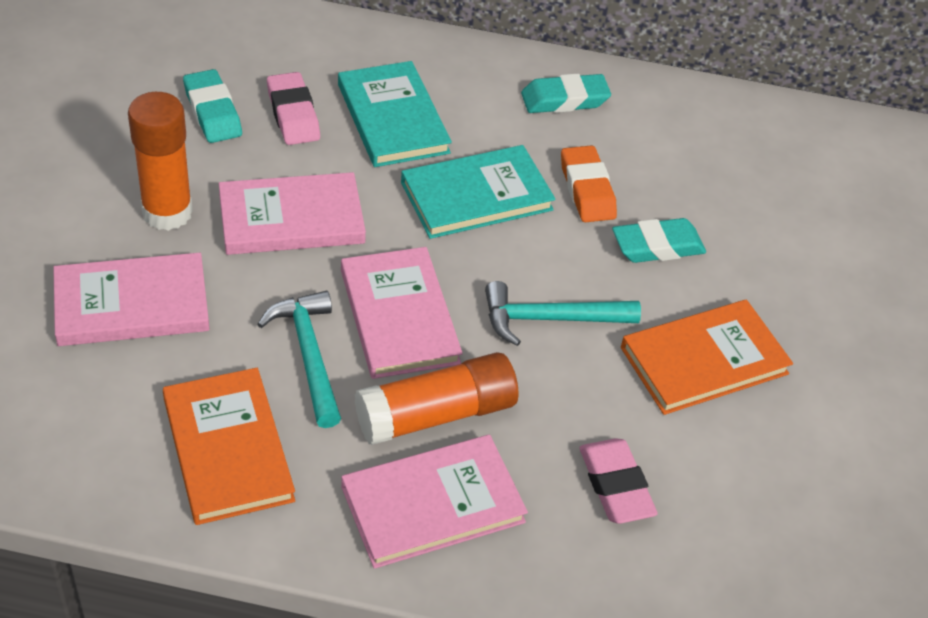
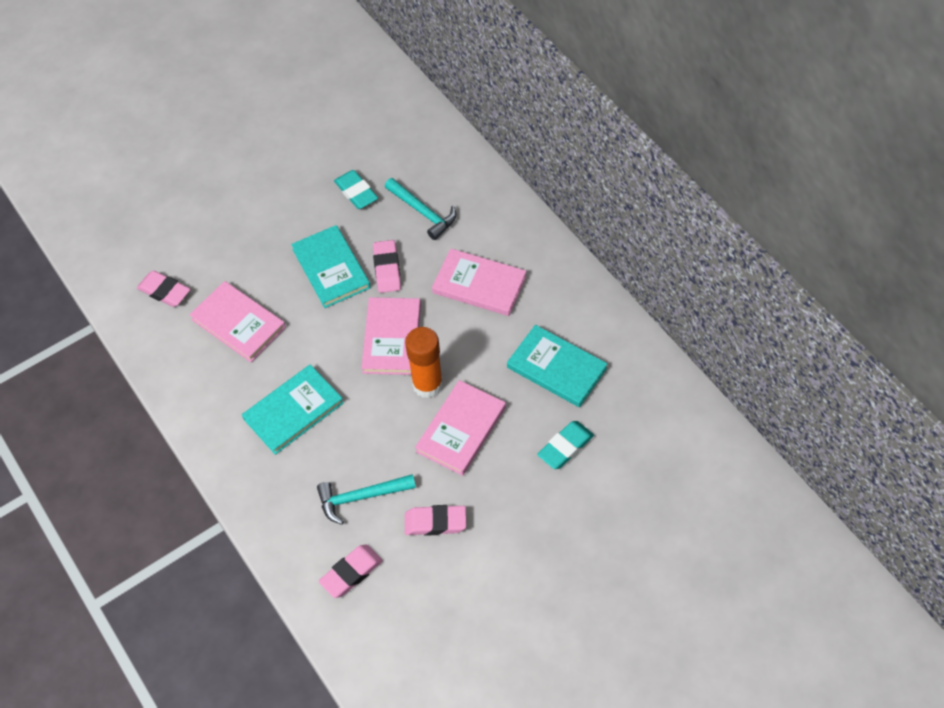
orange book: [163,368,295,525] [621,299,793,415] = 2 -> none = 0
orange eraser: [561,145,617,222] = 1 -> none = 0
orange glue stick: [128,92,193,231] [355,352,518,445] = 2 -> [405,327,443,398] = 1
pink eraser: [267,72,320,145] [579,439,658,524] = 2 -> [137,270,190,307] [319,544,383,598] [373,240,401,293] [405,505,466,536] = 4
turquoise book: [338,61,452,167] [401,145,556,239] = 2 -> [242,365,344,455] [291,225,371,308] [507,325,608,407] = 3
turquoise eraser: [183,69,242,143] [521,74,611,113] [612,218,706,263] = 3 -> [334,170,378,209] [537,421,594,469] = 2

